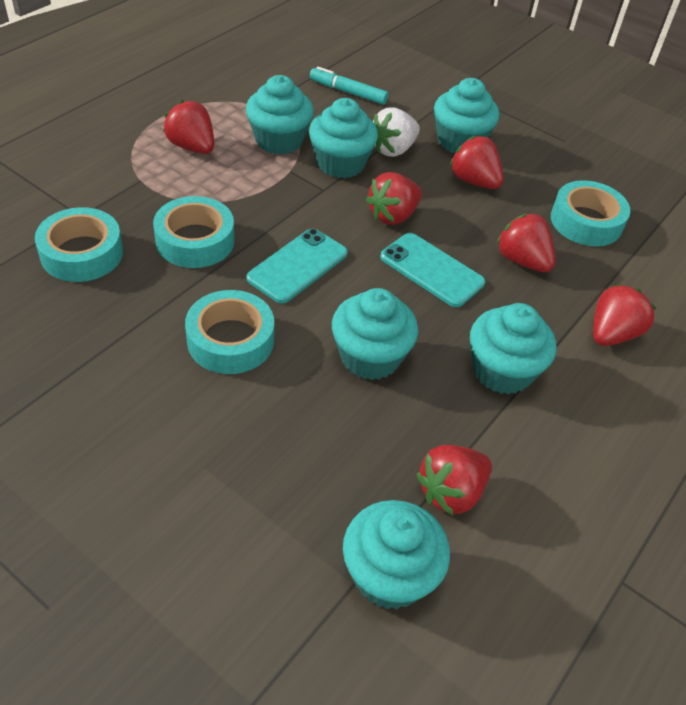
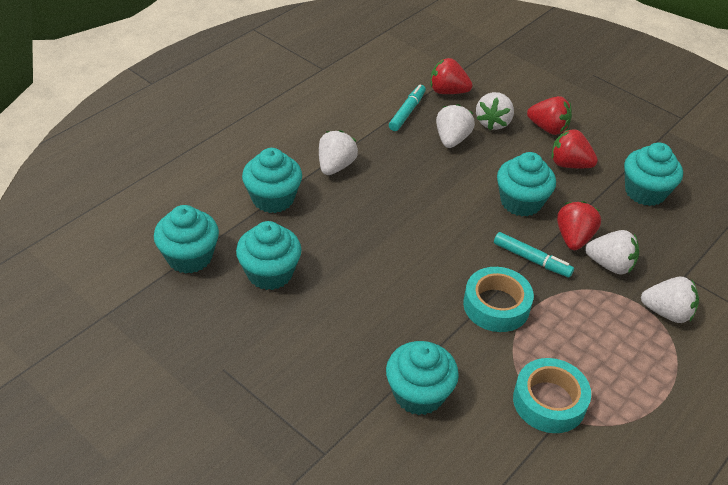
red strawberry: [163,100,214,154] [366,172,422,225] [416,445,492,516] [449,136,504,189] [496,214,555,272] [593,284,656,346] = 6 -> [430,58,473,94] [527,96,572,135] [552,129,598,168] [557,201,601,250] = 4
turquoise marker: [310,66,388,105] = 1 -> [389,84,426,131] [494,232,574,278] = 2
turquoise phone: [246,228,348,303] [380,233,485,307] = 2 -> none = 0
turquoise tape: [35,207,123,282] [153,196,235,268] [185,290,274,374] [551,180,630,246] = 4 -> [463,267,534,332] [513,358,591,433] = 2
white strawberry: [373,108,420,157] = 1 -> [319,130,358,175] [436,104,475,148] [476,92,514,130] [585,230,639,274] [641,277,699,323] = 5

